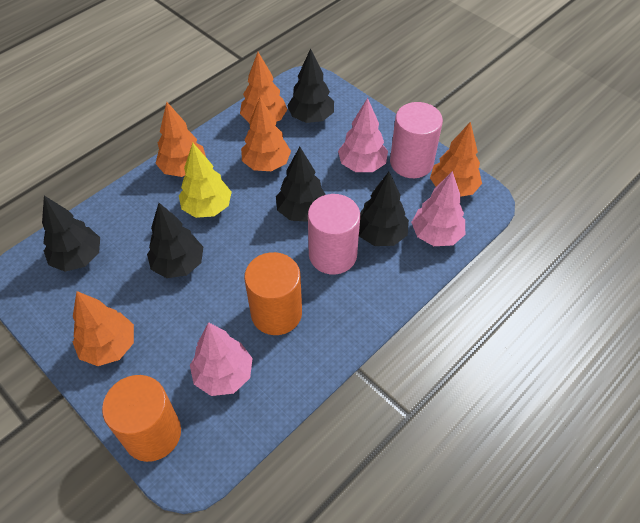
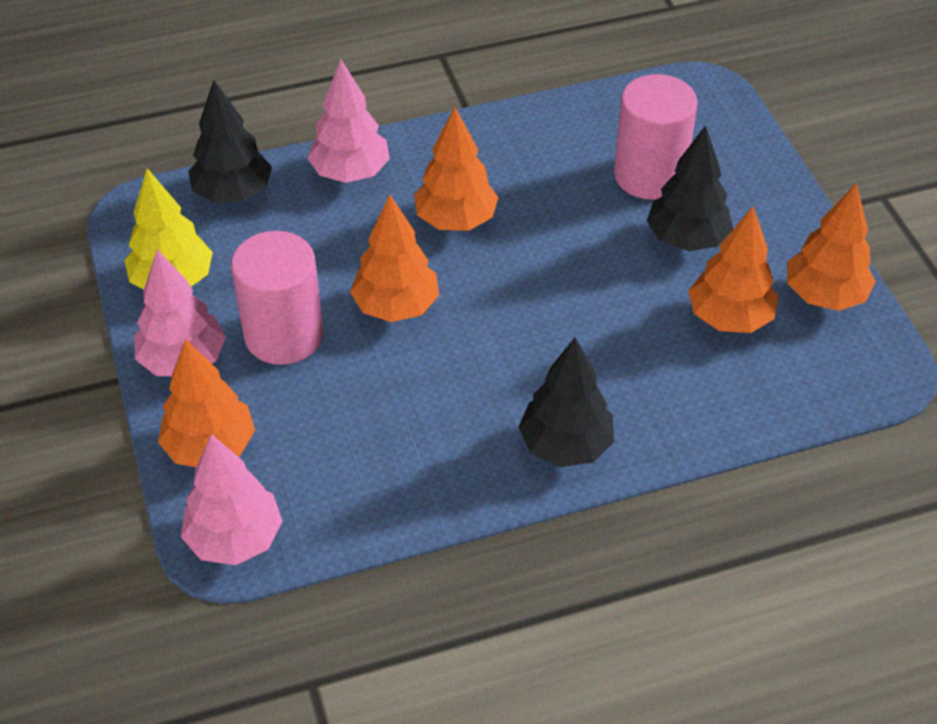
black tree: [42,196,100,272] [147,203,203,278] [276,147,326,222] [287,48,334,123] [359,172,409,246] = 5 -> [188,80,272,203] [518,338,614,467] [647,125,733,251] = 3
orange cylinder: [102,375,181,462] [244,252,302,335] = 2 -> none = 0

